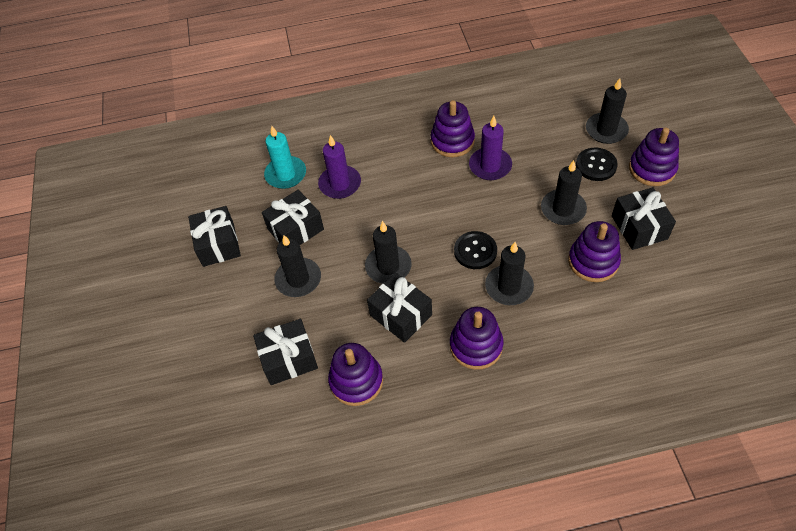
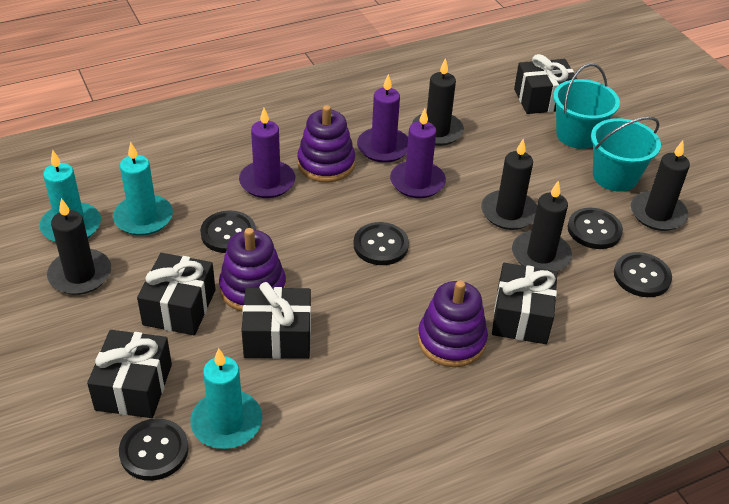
black button: [454,231,497,269] [576,148,618,181] = 2 -> [119,419,188,481] [200,210,256,253] [354,222,409,265] [568,208,623,249] [614,252,672,297] = 5
purple candle: [318,135,361,199] [469,116,512,180] = 2 -> [239,108,295,198] [357,74,408,163] [390,108,446,198] = 3
purple stacking toy: [328,343,383,406] [431,100,475,157] [450,307,503,370] [568,221,621,282] [629,128,679,186] = 5 -> [219,228,286,311] [297,105,355,182] [418,281,488,367] = 3
turquoise bucket: none = 0 -> [553,63,620,149] [591,117,661,192] = 2
turquoise candle: [264,125,306,189] = 1 -> [40,150,101,242] [113,142,173,236] [190,348,262,449] = 3

